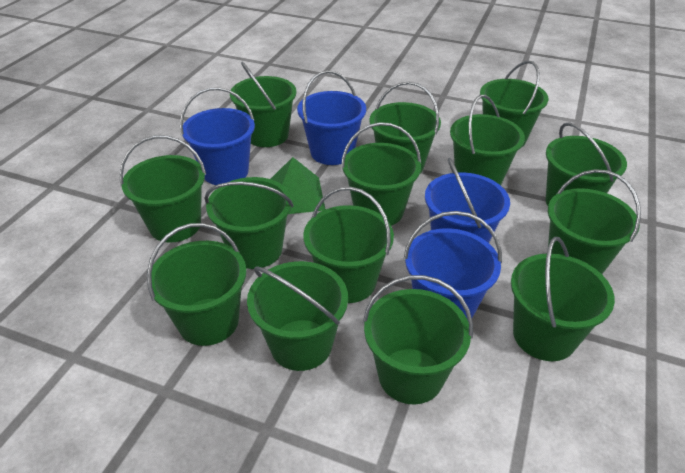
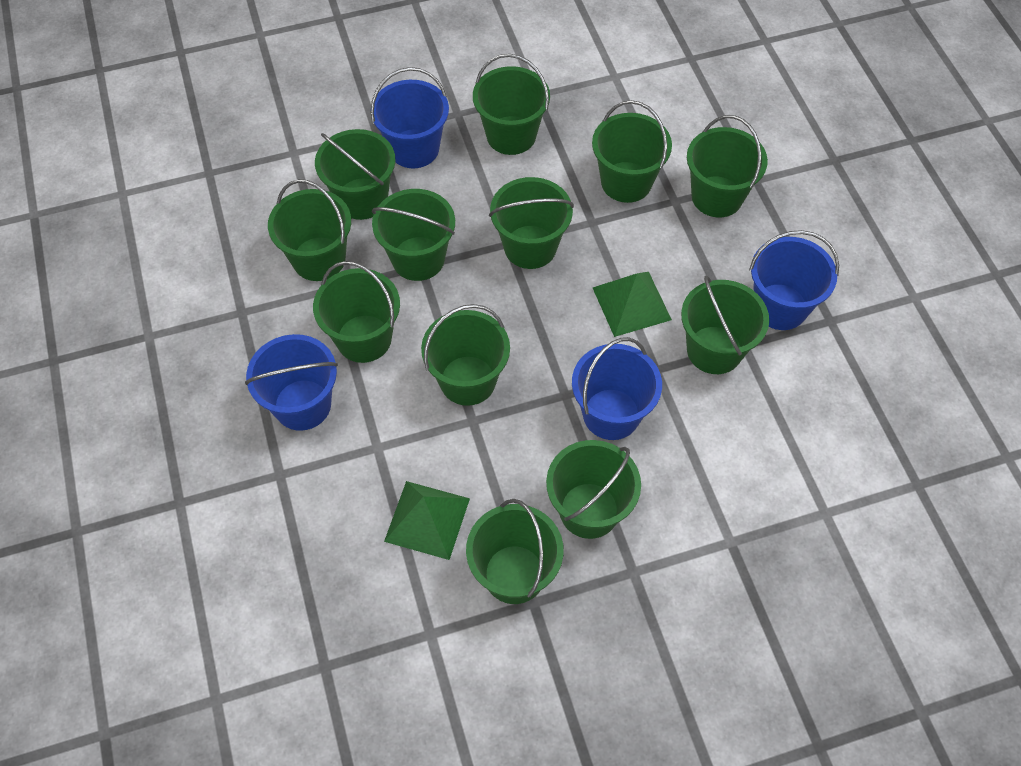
green bucket: [119,135,206,242] [147,223,247,346] [204,177,293,269] [230,62,297,147] [247,261,348,371] [303,187,394,303] [341,122,421,226] [363,275,473,405] [369,82,441,173] [450,95,525,185] [480,61,548,148] [511,237,615,361] [546,122,627,206] [548,169,641,274] = 14 -> [268,179,351,281] [313,261,400,363] [315,129,396,220] [372,189,455,281] [421,304,510,406] [466,499,564,604] [473,54,550,155] [489,177,574,269] [546,440,641,539] [592,100,672,203] [681,275,769,374] [687,115,768,218] = 12
green pyramid: [271,157,325,214] = 1 -> [384,481,470,560] [593,272,672,337] = 2

